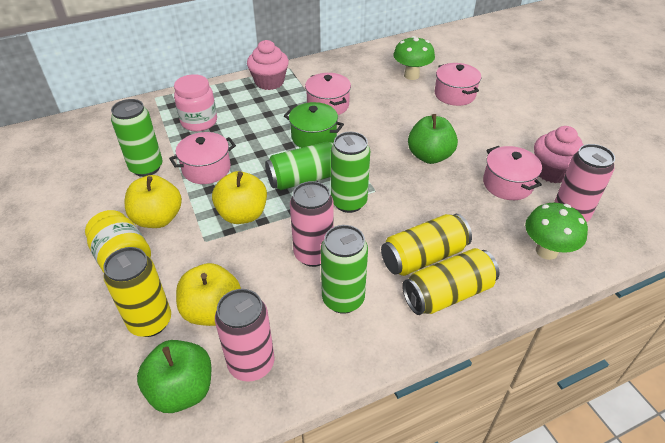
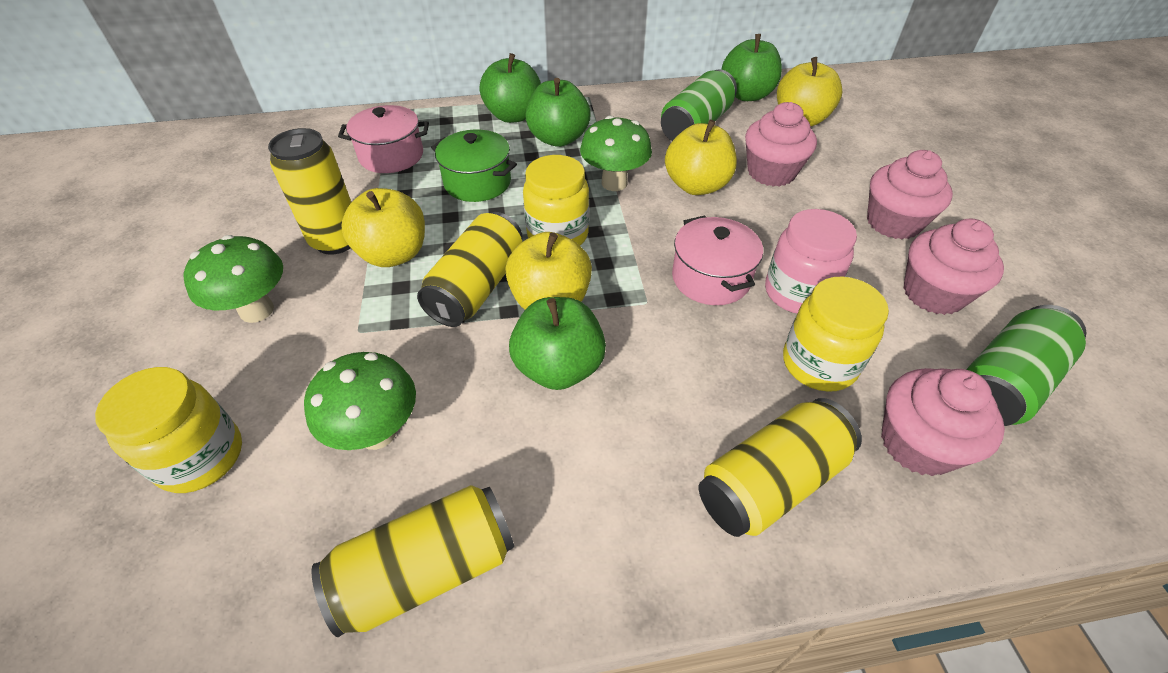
green apple: [137,340,212,413] [408,114,458,164] = 2 -> [480,53,541,123] [509,297,606,390] [525,78,590,147] [721,34,782,101] = 4
green can: [111,99,163,177] [265,142,334,190] [321,225,368,314] [331,132,370,213] = 4 -> [661,69,737,141] [966,305,1086,426] = 2
green mushroom: [393,36,435,80] [525,203,588,260] = 2 -> [183,235,283,323] [304,352,416,450] [580,116,652,191] = 3
pink can: [215,289,274,382] [290,181,334,267] [554,144,615,222] = 3 -> none = 0
pink cupcake: [247,40,289,90] [534,126,584,183] = 2 -> [745,102,817,187] [867,150,953,240] [881,368,1005,476] [903,218,1004,315] = 4
pink pot: [169,132,236,184] [305,73,351,115] [435,63,481,106] [483,146,542,200] = 4 -> [338,105,429,173] [672,216,763,305] = 2
yellow apple: [125,175,182,228] [176,263,241,326] [212,171,267,224] = 3 -> [341,188,425,267] [505,232,592,310] [665,120,737,195] [777,57,842,127] = 4
yellow can: [103,247,171,337] [381,214,472,276] [402,248,499,315] = 3 -> [268,128,352,255] [311,485,514,637] [417,212,523,327] [699,398,862,537] = 4
yellow jar: [85,210,151,273] = 1 -> [95,367,242,493] [523,155,589,245] [783,276,889,392] = 3

